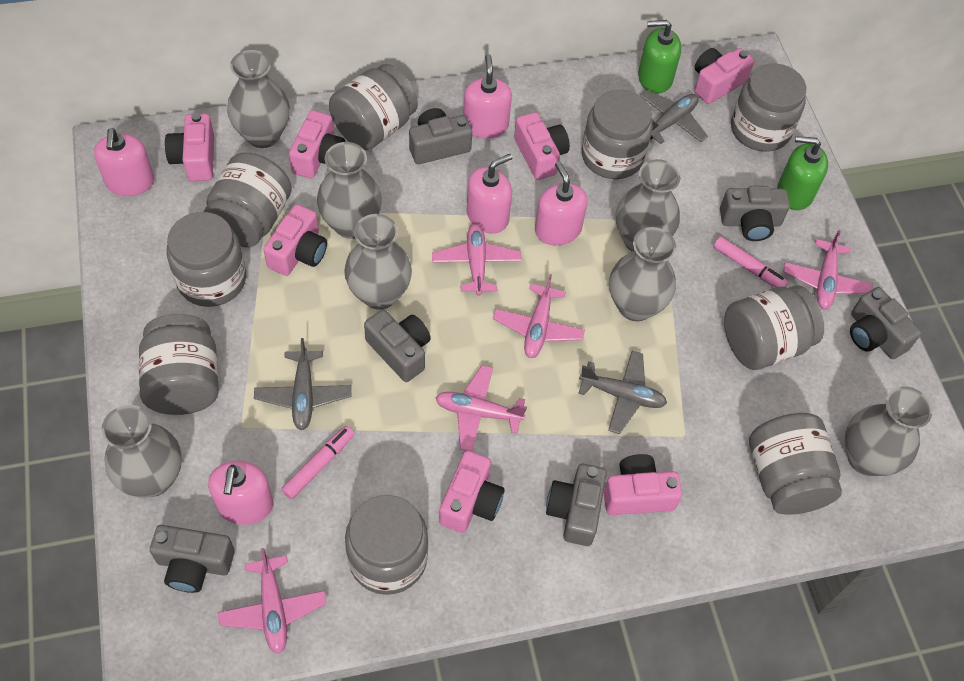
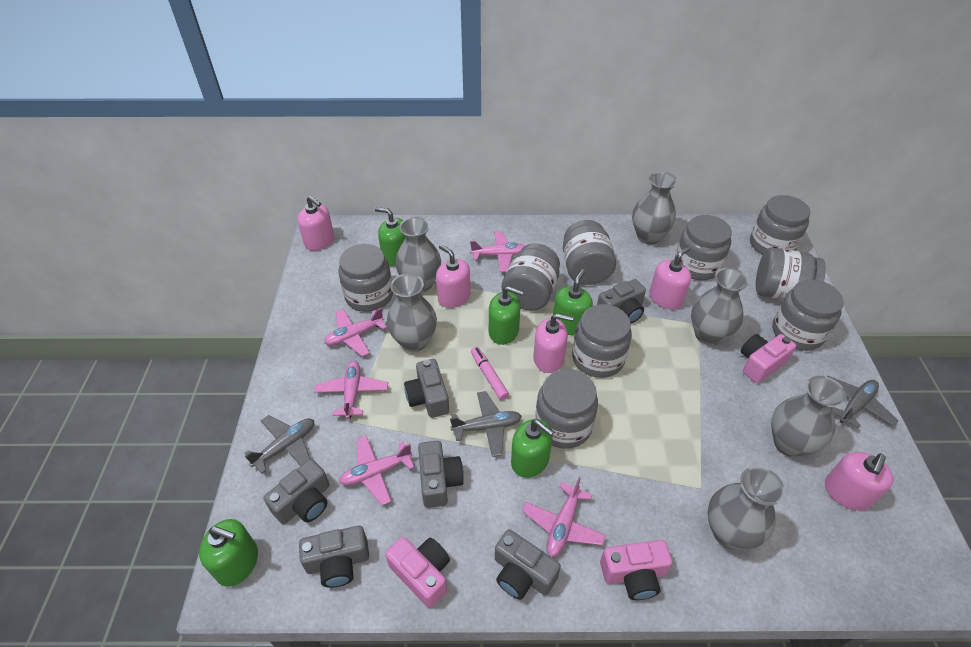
green soap dispenser: [638,20,682,94] [777,136,828,210] = 2 -> [199,519,258,587] [375,207,406,266] [489,286,524,345] [511,419,554,478] [553,269,593,336] = 5
grey vase: [101,405,182,498] [227,50,290,148] [317,142,382,239] [344,214,412,310] [609,227,676,321] [616,159,680,251] [845,386,932,476] = 7 -> [387,274,437,352] [395,217,441,292] [632,172,677,244] [691,268,749,346] [707,466,785,550] [771,376,847,457] = 6
pink camera: [165,113,214,181] [263,204,327,276] [289,110,345,179] [439,451,505,533] [514,112,570,180] [603,454,682,515] [694,48,754,104] = 7 -> [385,537,450,608] [600,540,672,600] [741,334,796,383] = 3
pink marker: [281,426,355,499] [713,236,788,288] = 2 -> [471,347,509,400] = 1

